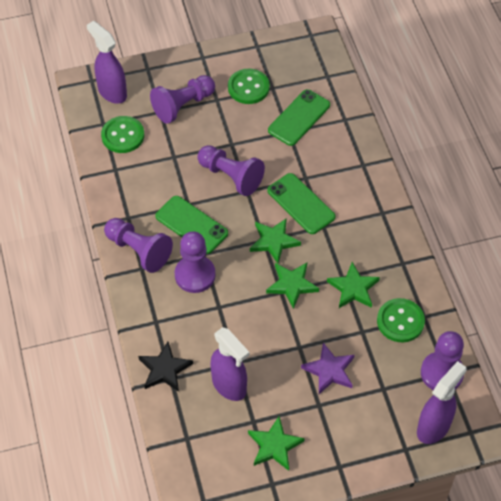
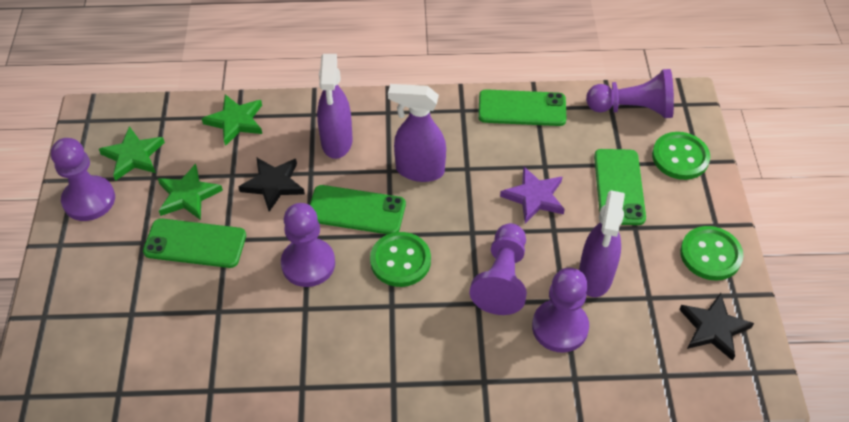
black star: [138,342,193,392] = 1 -> [239,158,305,212] [679,293,754,361] = 2
green phone: [155,196,228,254] [267,173,336,234] [268,89,330,146] = 3 -> [143,218,246,268] [310,185,406,234] [478,89,566,126] [594,149,646,225] = 4
green star: [248,417,305,471] [250,218,301,264] [266,263,319,309] [327,262,380,308] = 4 -> [99,126,165,181] [158,164,223,220] [202,94,262,146] = 3

